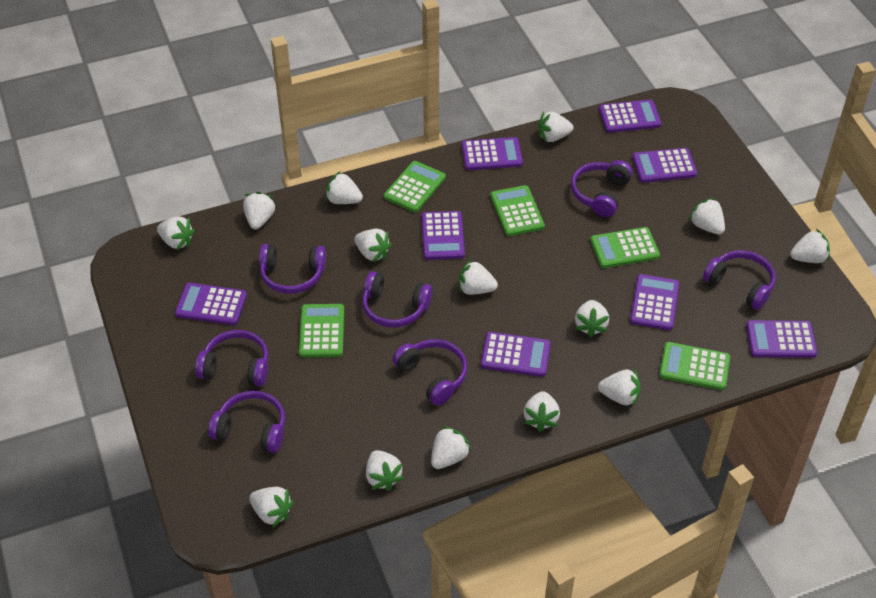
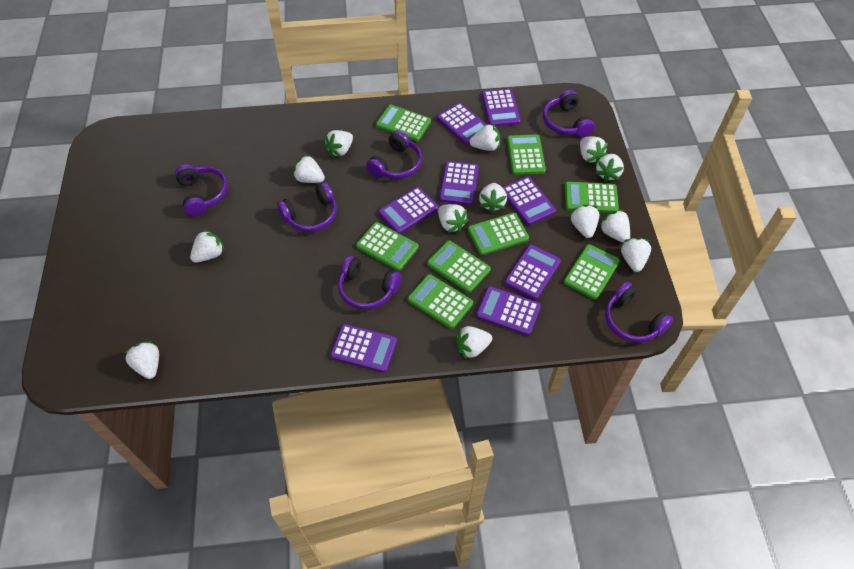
green calculator: [299,304,344,357] [384,161,446,212] [490,185,545,236] [590,227,660,268] [659,342,730,390] = 5 -> [356,222,419,271] [376,105,431,141] [408,274,473,329] [427,241,491,293] [468,213,529,255] [507,134,546,175] [564,244,620,299] [565,182,619,213] = 8
purple headphones: [195,330,269,386] [208,391,285,453] [259,244,326,294] [362,271,433,328] [392,339,467,406] [571,160,633,217] [703,250,776,310] = 7 -> [175,164,228,216] [277,182,337,232] [338,256,402,309] [366,130,422,179] [543,90,595,137] [605,282,673,342] = 6
white strawberry: [157,216,195,250] [243,192,276,229] [249,487,294,527] [325,171,363,204] [354,229,392,262] [366,450,404,491] [431,426,472,469] [459,260,498,295] [524,391,560,432] [538,112,573,142] [575,300,609,338] [598,369,641,406] [689,198,725,234] [790,229,830,263] = 14 -> [123,341,159,379] [190,229,225,263] [293,154,325,183] [324,130,353,157] [438,204,468,233] [455,326,492,359] [469,123,500,151] [479,183,507,213] [570,205,599,238] [580,136,608,164] [595,154,624,182] [598,209,630,243] [621,238,652,272] = 13

